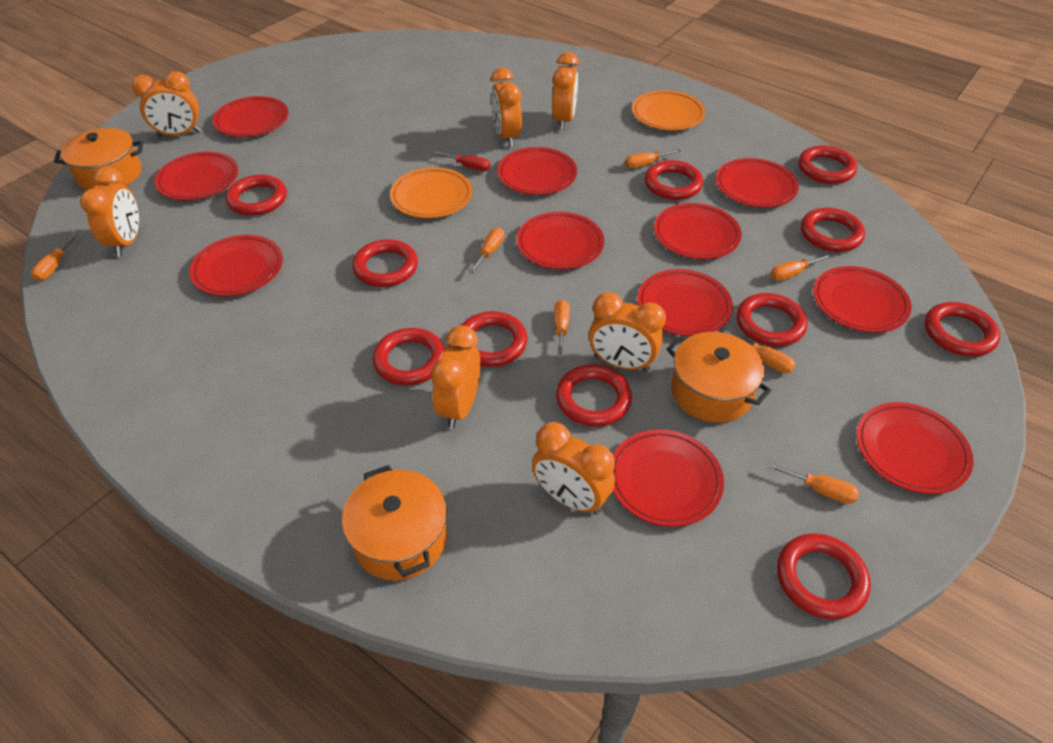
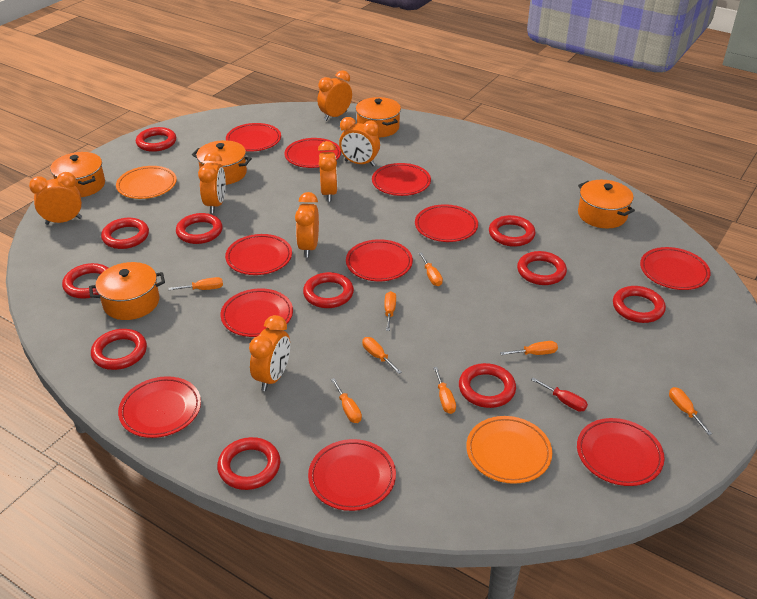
orange pot: [54,128,143,190] [342,465,447,581] [666,332,772,423] = 3 -> [50,152,105,197] [89,262,165,320] [192,140,252,185] [356,97,401,137] [578,180,635,229] = 5
orange screwdriver: [31,233,79,281] [469,228,504,273] [554,300,570,358] [625,149,681,168] [723,330,795,373] [767,463,859,504] [770,254,831,281] = 7 -> [168,277,223,290] [331,378,362,423] [362,337,402,374] [385,291,396,331] [419,252,443,286] [433,367,456,414] [500,341,558,355] [669,387,712,435] = 8

